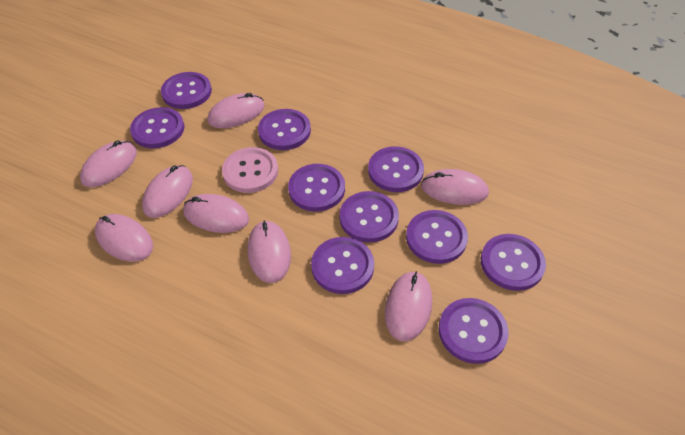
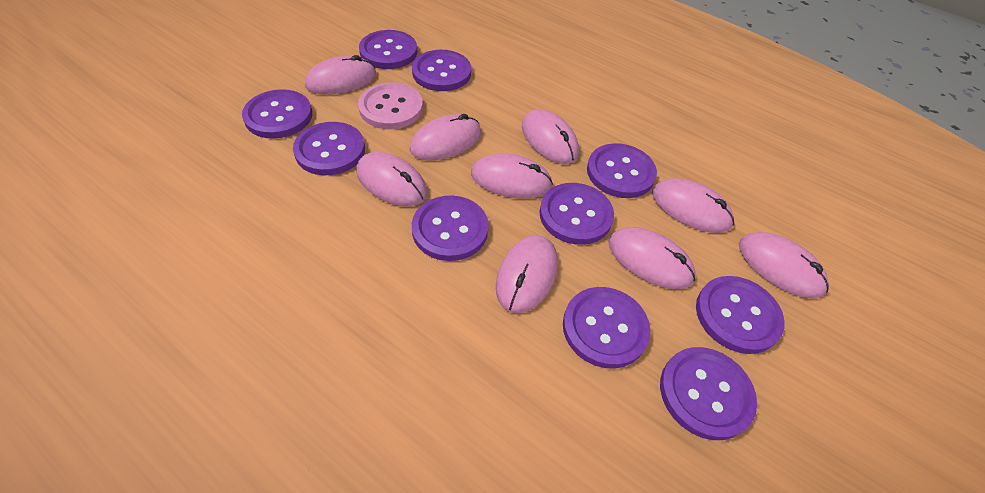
pink mouse: [80,141,137,187] [95,214,153,262] [142,165,193,218] [183,194,249,233] [207,93,265,128] [248,220,291,283] [385,271,432,341] [421,169,489,205] = 8 -> [305,55,376,95] [356,152,427,206] [410,114,481,160] [471,154,553,198] [496,235,558,313] [522,109,579,164] [608,227,696,289] [652,178,734,233] [739,232,829,298] = 9

